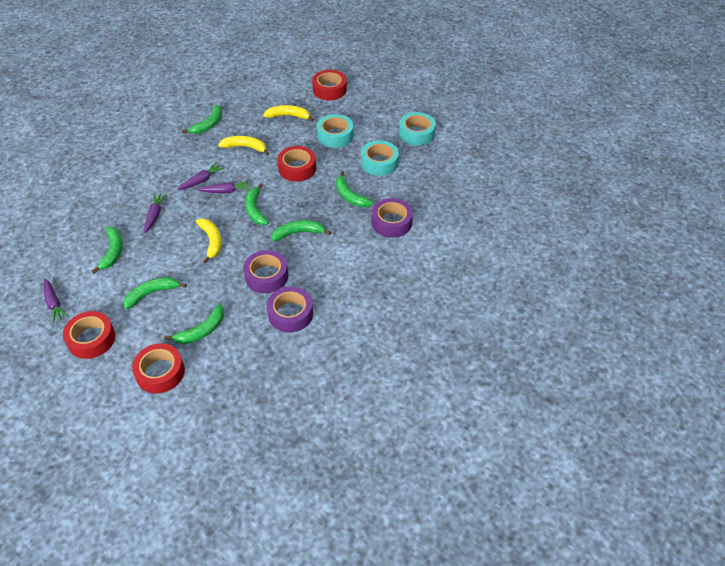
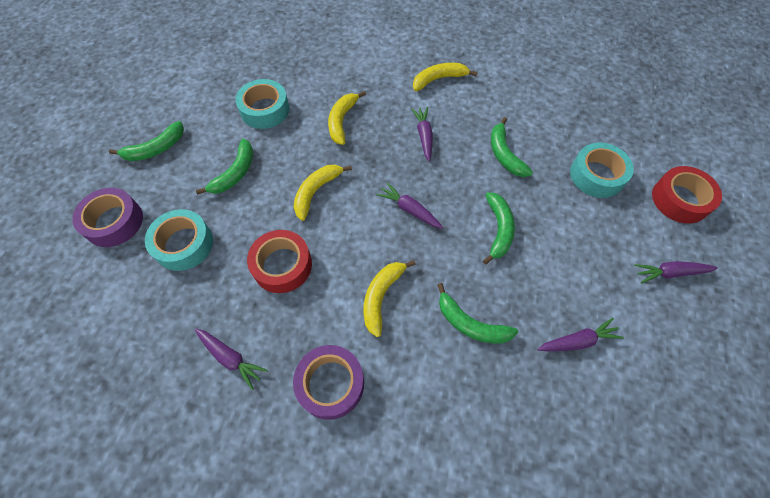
green banana: [92,227,123,273] [123,277,187,310] [164,304,224,344] [182,105,222,134] [245,183,269,225] [272,220,331,241] [336,171,373,207] = 7 -> [109,121,184,161] [196,139,253,194] [437,283,518,344] [483,192,515,265] [491,117,533,177] = 5
purple carrot: [44,279,69,323] [144,193,167,233] [177,162,224,190] [197,181,250,193] = 4 -> [195,329,268,390] [376,182,443,229] [411,107,433,162] [537,318,624,351] [634,261,718,283] = 5
purple tape: [243,250,288,293] [267,287,313,333] [372,198,413,238] = 3 -> [72,188,143,247] [293,345,364,420] = 2
red tape: [63,311,115,359] [132,343,185,394] [277,146,316,182] [312,70,347,100] = 4 -> [247,230,312,293] [652,166,722,224] = 2
yellow banana: [196,218,222,264] [218,136,269,155] [263,105,314,122] = 3 -> [293,165,352,221] [328,91,366,145] [364,260,416,337] [413,63,477,91] = 4

